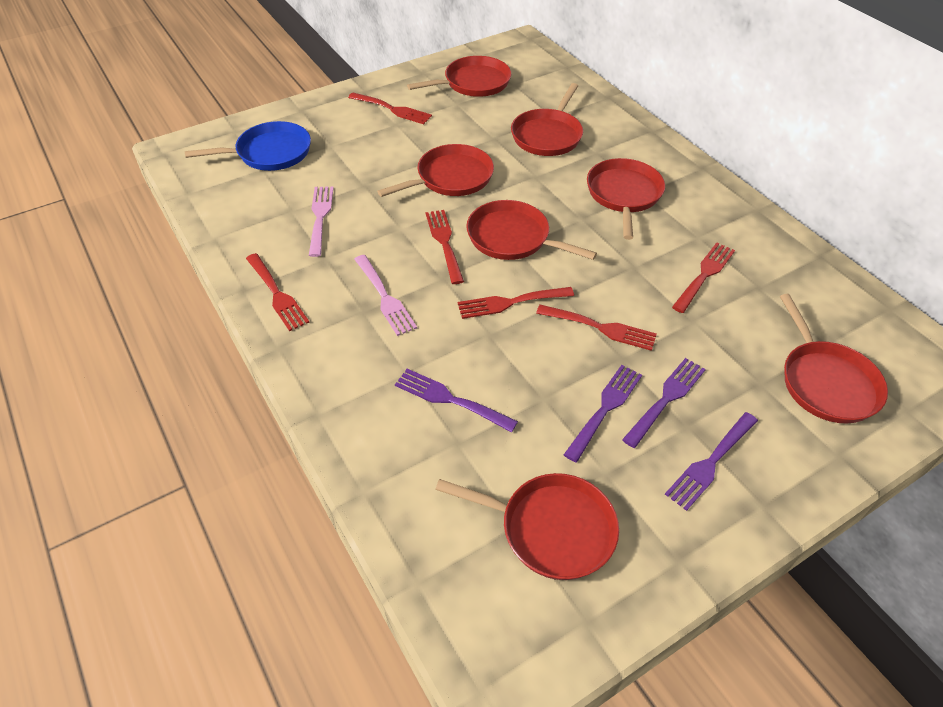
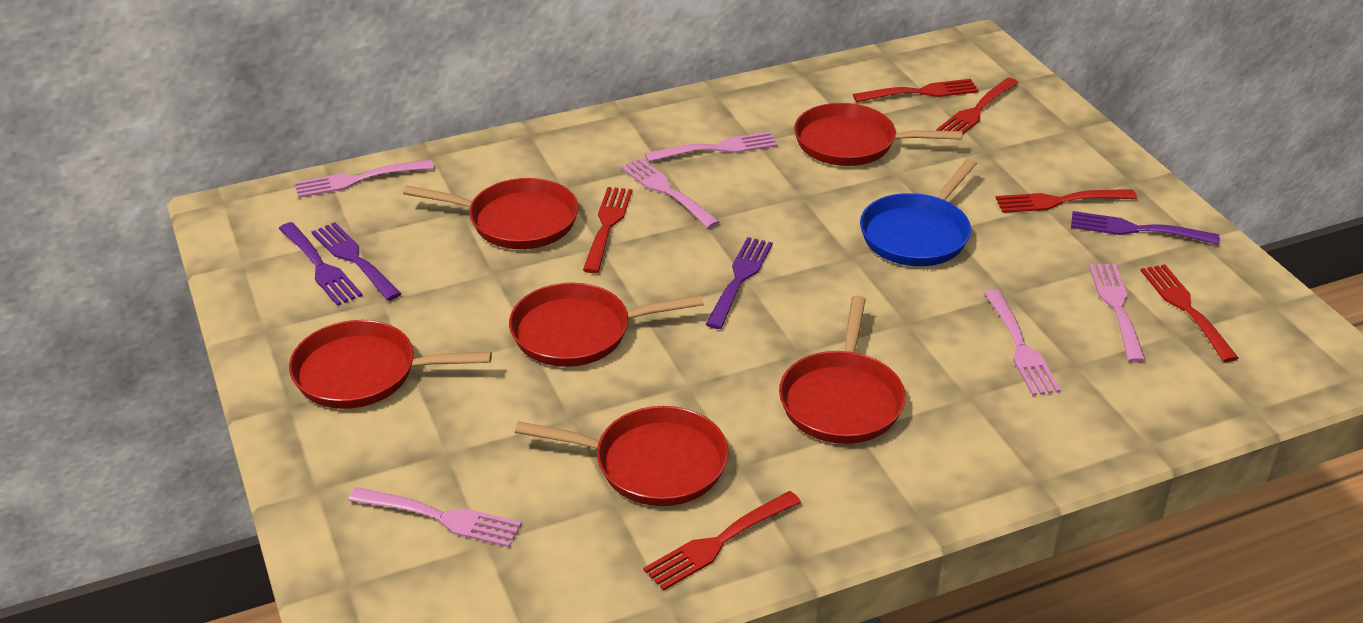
pink fork: [309,186,333,257] [354,255,417,336] = 2 -> [295,160,434,198] [348,487,522,547] [620,158,720,228] [645,132,778,162] [984,289,1061,396] [1089,264,1146,363] = 6
red pan: [377,144,494,197] [407,56,511,97] [435,473,619,580] [466,200,597,260] [511,83,583,156] [587,158,665,240] [780,294,888,423] = 7 -> [289,320,492,409] [403,178,578,249] [509,283,704,367] [515,406,729,506] [779,296,906,444] [794,103,962,166] = 6

